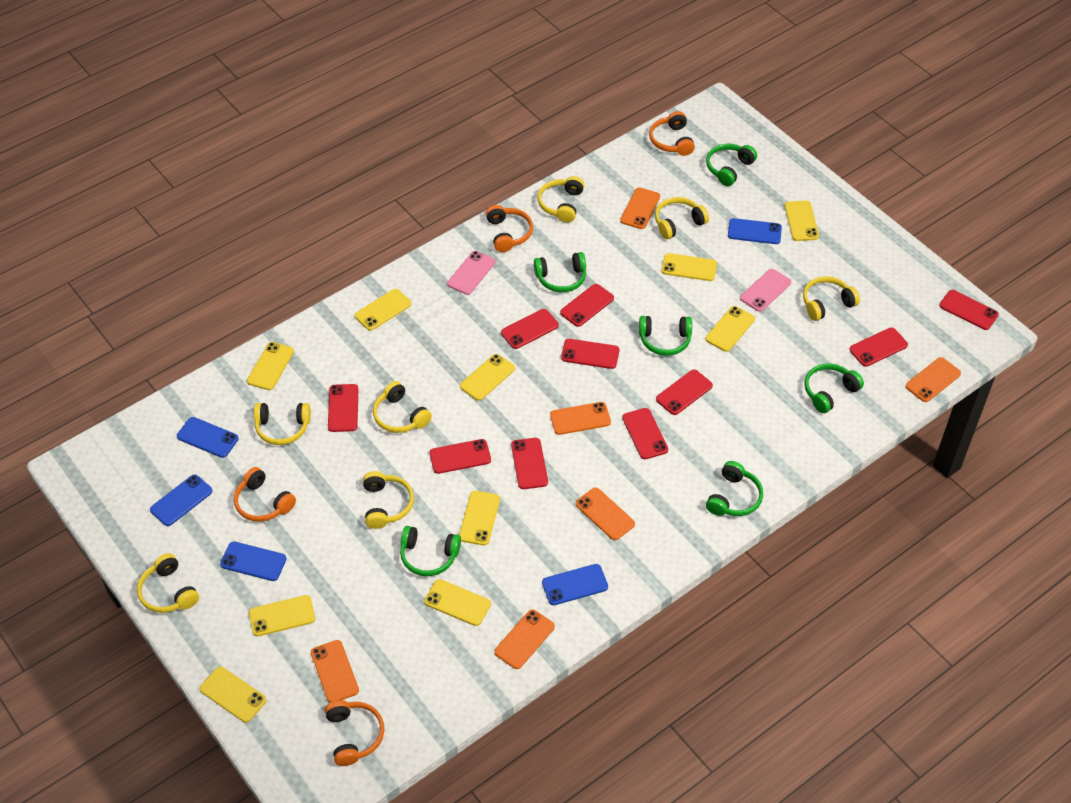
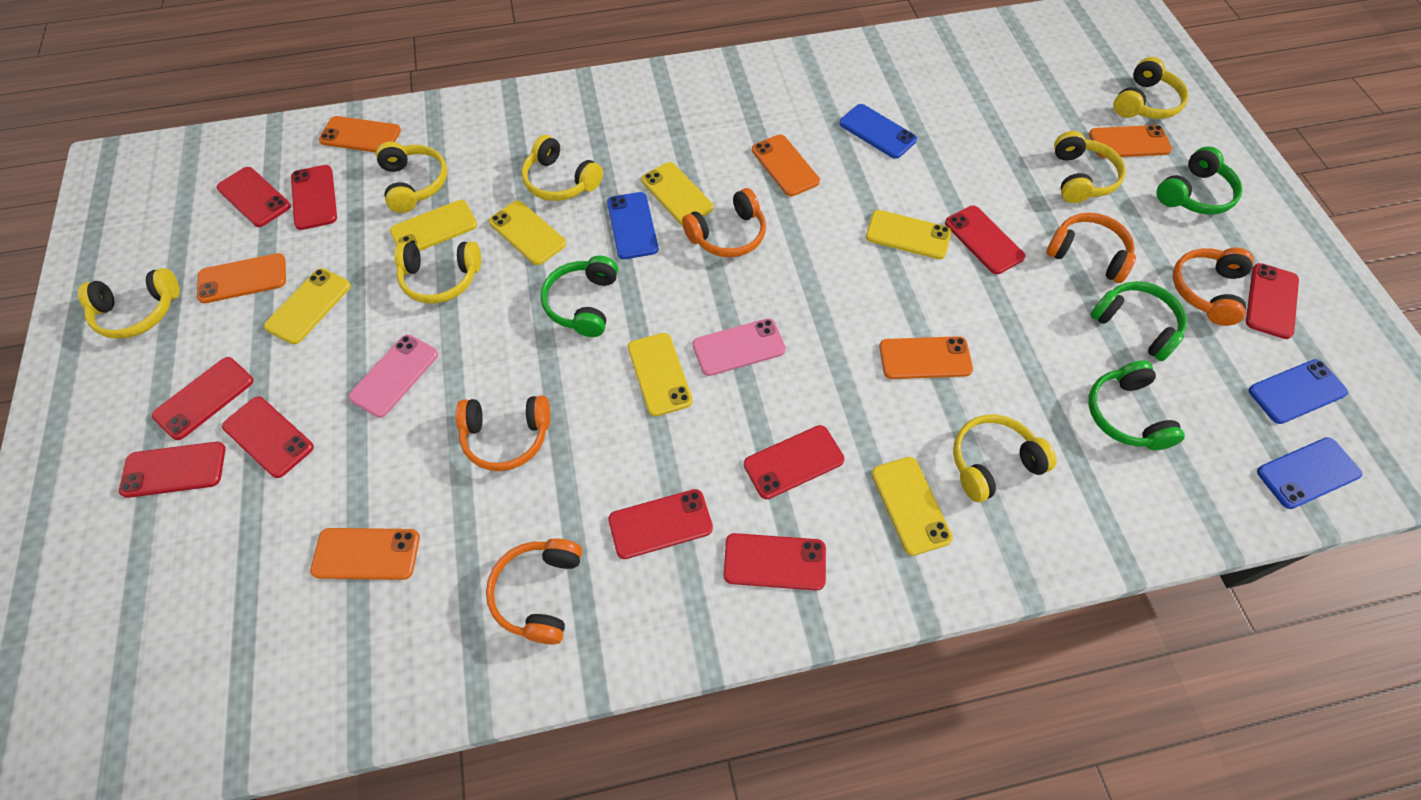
blue phone: [150,474,212,526] [177,417,239,458] [220,541,286,581] [542,564,608,605] [728,218,782,244] = 5 -> [607,192,658,259] [839,104,917,159] [1248,359,1348,424] [1257,437,1362,509] = 4
green headphones: [400,526,461,576] [534,252,586,292] [639,316,692,356] [706,144,757,186] [706,461,763,516] [804,363,864,413] = 6 -> [541,256,618,337] [1088,360,1185,450] [1091,281,1187,361] [1156,146,1242,215] = 4
orange headphones: [234,467,296,522] [325,700,385,766] [486,205,533,252] [649,111,695,156] = 4 -> [456,396,551,471] [486,539,582,644] [682,188,766,257] [1046,213,1136,283] [1173,248,1254,326] = 5
yellow phone: [200,667,267,722] [247,342,294,390] [249,595,315,636] [355,289,411,331] [424,579,491,626] [459,491,500,545] [460,354,515,401] [661,253,717,281] [705,306,755,352] [785,201,819,241] = 10 -> [264,268,351,344] [390,200,477,251] [489,201,566,265] [628,333,693,417] [641,162,713,225] [866,210,952,259] [872,457,953,556] = 7

